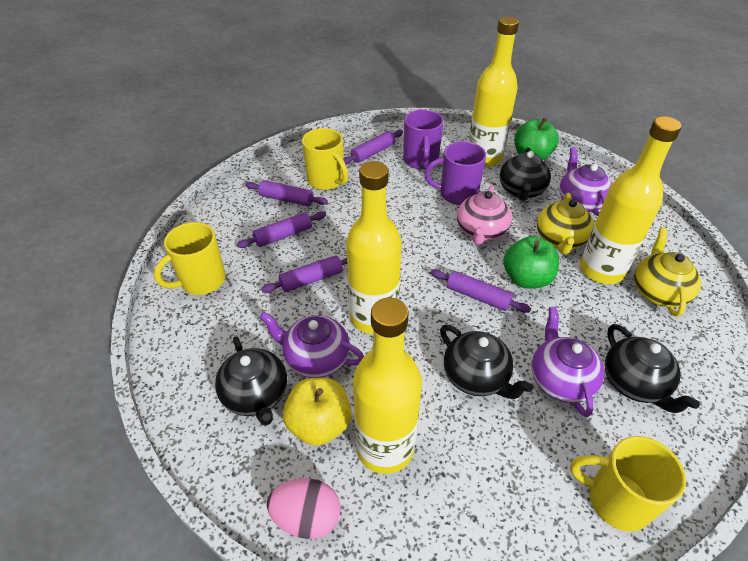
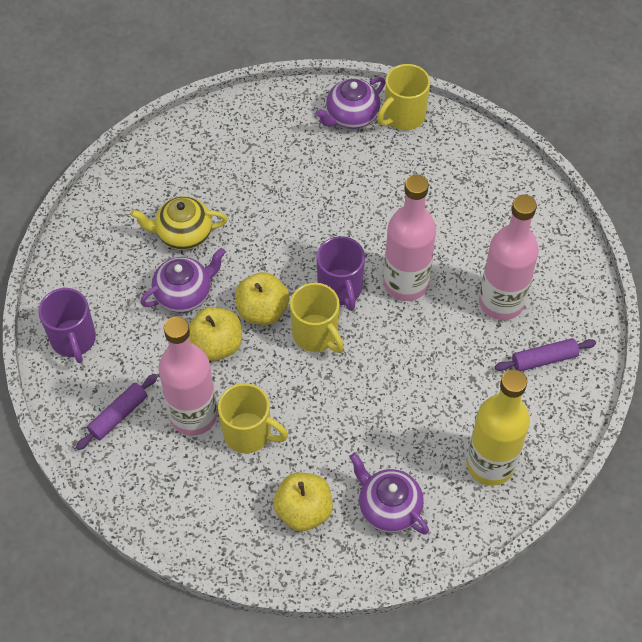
black teapot: [215,336,287,425] [440,325,533,399] [500,148,551,201] [605,324,700,413] = 4 -> none = 0
green apple: [503,236,559,288] [515,117,559,160] = 2 -> none = 0
pink bottle: none = 0 -> [158,317,217,436] [384,174,436,301] [479,195,539,320] = 3
pink egg: [267,478,341,539] = 1 -> none = 0
pink teapot: [457,185,512,245] = 1 -> none = 0
purple rolling pin: [237,212,326,248] [245,180,328,206] [261,255,347,293] [344,130,403,165] [431,269,531,313] = 5 -> [76,374,158,450] [495,338,596,371] = 2
yellow apple: [283,378,352,446] = 1 -> [189,307,242,361] [235,272,290,325] [273,473,333,531] = 3
yellow bottle: [346,161,402,334] [353,298,422,474] [468,16,519,167] [580,116,682,284] = 4 -> [466,370,530,486] = 1
yellow teapot: [537,193,594,254] [634,228,701,317] = 2 -> [130,196,228,250] = 1

